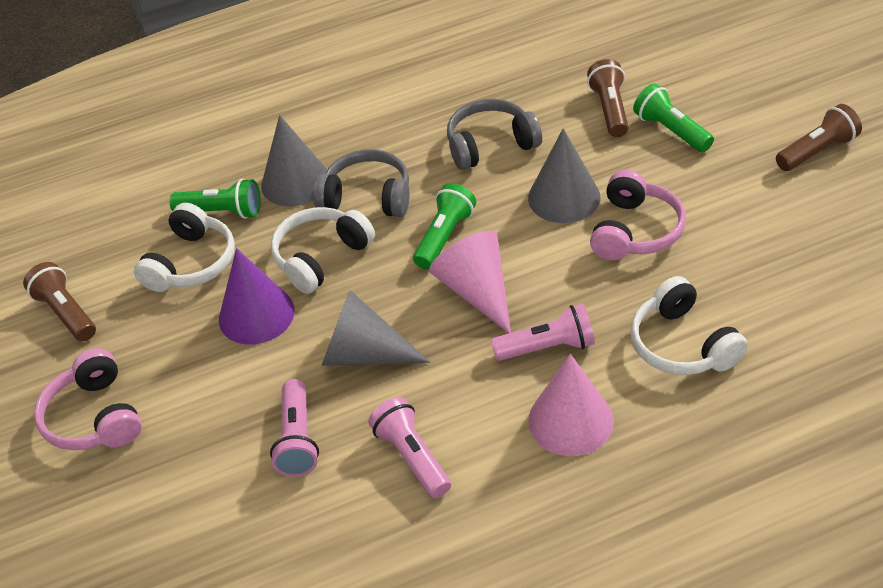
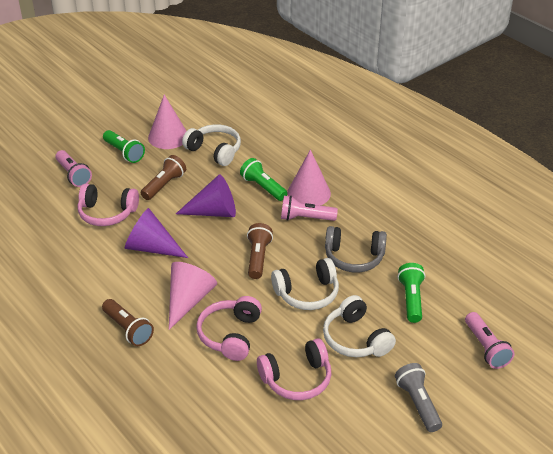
grey cone: [261,115,327,207] [321,290,431,366] [528,128,600,223] = 3 -> none = 0
grey flashlight: none = 0 -> [395,363,442,432] = 1
grey headphones: [313,149,409,217] [447,99,542,170] = 2 -> [325,226,387,272] = 1
pink cone: [429,230,511,333] [528,354,614,456] = 2 -> [148,95,186,149] [169,262,217,330] [287,149,331,206] = 3
pink headphones: [34,348,142,450] [590,170,686,260] = 2 -> [77,184,139,226] [196,296,262,361] [257,338,331,400] = 3
purple cone: [219,248,295,345] = 1 -> [125,208,188,258] [176,175,236,217] = 2

